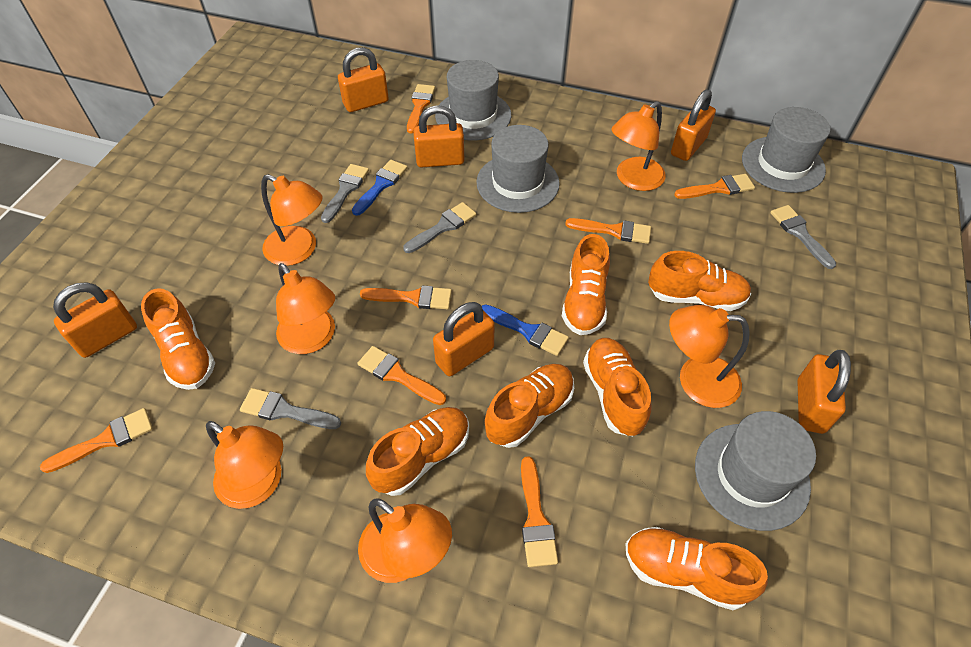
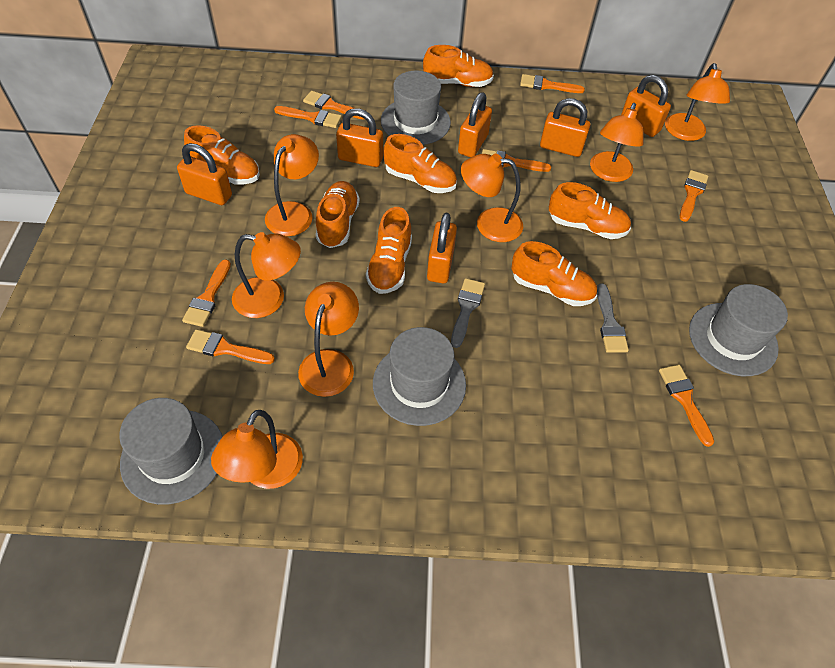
blue brush: [352,160,408,216] [482,304,569,356] = 2 -> none = 0
grey brush: [240,388,341,429] [321,164,369,223] [403,202,476,253] [770,205,836,269] = 4 -> [451,278,485,348] [597,283,629,353] = 2
orange brush: [40,408,153,473] [358,346,446,405] [360,286,452,309] [407,84,435,133] [521,456,558,567] [565,218,651,244] [674,174,755,199] = 7 -> [182,259,231,327] [186,329,275,364] [274,106,342,128] [303,91,364,119] [482,149,551,172] [520,74,585,93] [659,365,714,447] [680,170,708,222] = 8
orange lamp: [206,421,283,509] [261,174,323,266] [276,263,335,354] [358,499,452,583] [611,101,666,191] [669,305,750,408] = 6 -> [211,410,303,489] [232,232,301,318] [265,134,319,236] [298,282,359,397] [461,153,523,242] [590,103,644,182] [665,63,730,141] = 7

